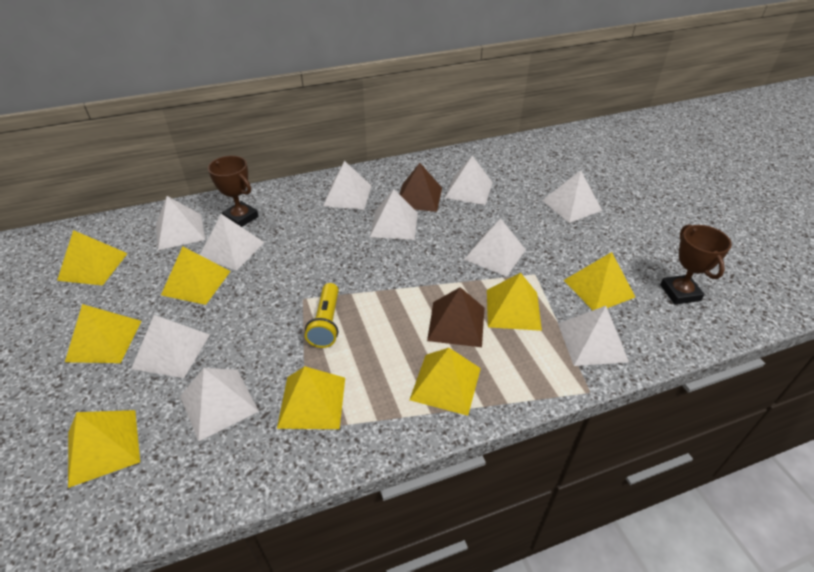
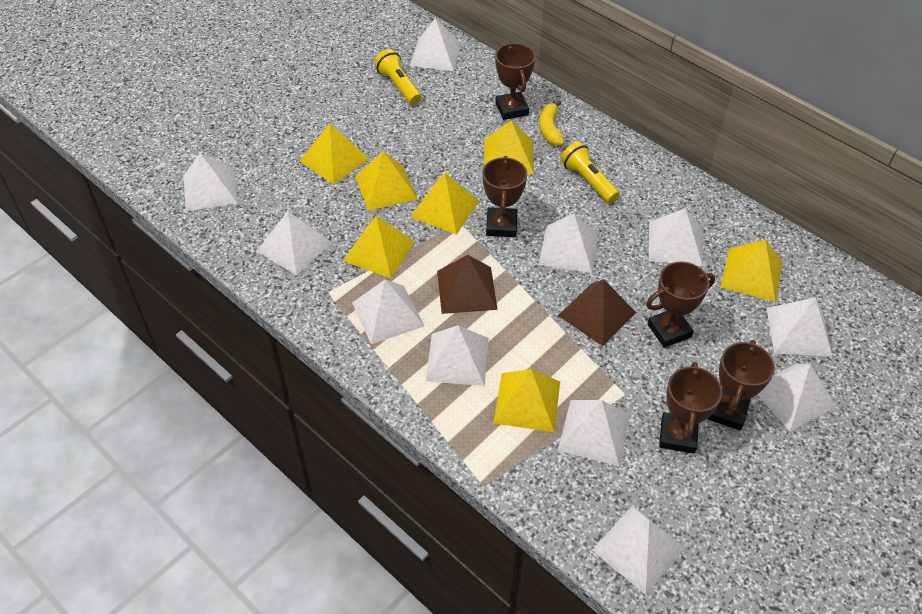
brown trophy: [208,156,259,227] [660,224,732,305] = 2 -> [482,156,527,237] [495,43,536,120] [646,261,715,348] [659,362,723,454] [707,340,775,430] = 5
white pyramid: [131,315,210,378] [156,196,205,250] [180,368,259,442] [200,214,265,271] [323,161,371,209] [370,189,418,240] [445,155,493,205] [464,218,526,276] [542,171,602,223] [558,306,629,366] = 10 -> [183,153,238,211] [257,211,332,275] [352,280,424,344] [410,18,462,71] [426,325,489,386] [539,214,598,273] [558,400,630,466] [592,506,685,595] [649,208,703,267] [757,363,836,432] [766,297,833,357] = 11
yellow banana: none = 0 -> [539,101,564,146] = 1
yellow flashlight: [305,283,339,348] = 1 -> [374,49,422,105] [560,141,619,203] = 2
yellow pyramid: [57,230,128,286] [65,304,142,363] [68,410,140,488] [161,247,231,305] [277,366,345,429] [409,348,481,416] [487,273,542,331] [564,252,635,310] = 8 -> [300,124,369,185] [343,216,415,278] [355,151,418,211] [411,173,479,235] [484,120,534,175] [493,369,560,432] [720,239,783,302] = 7

